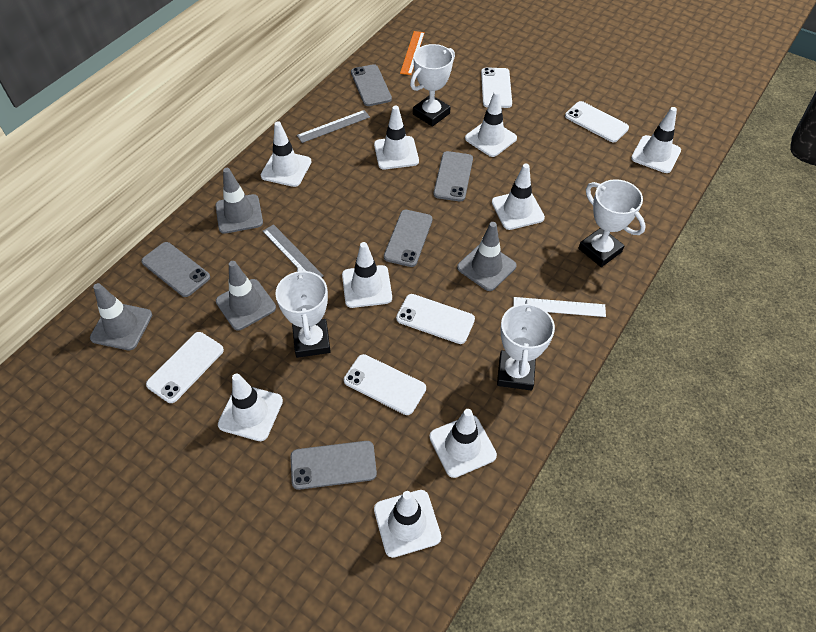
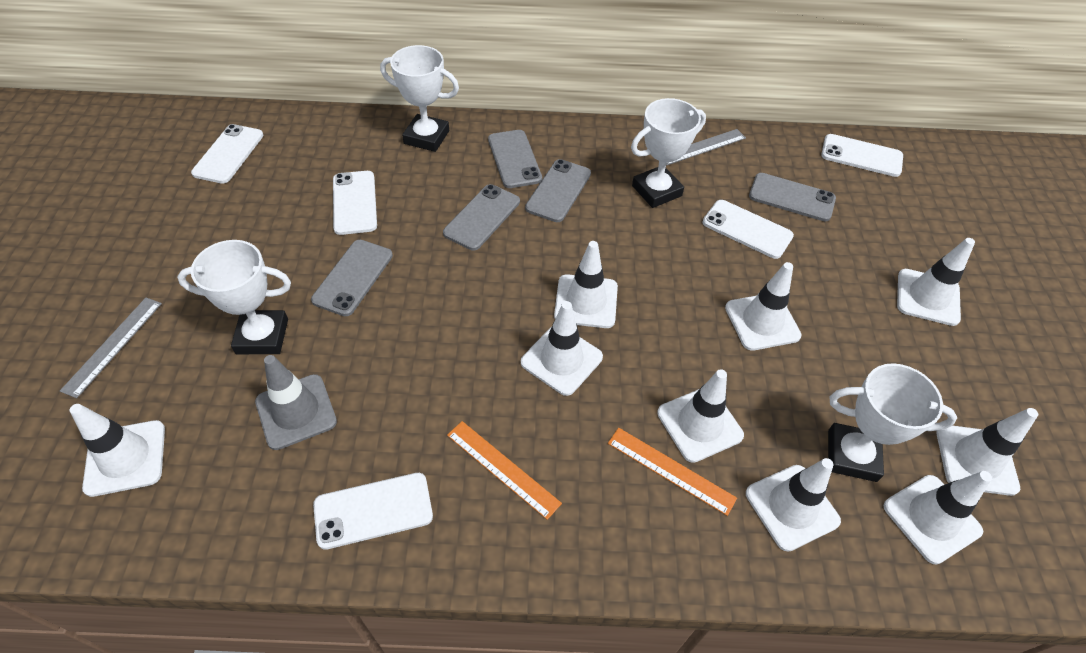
grey traffic cone: [90,283,152,350] [215,168,263,234] [216,261,276,330] [457,222,517,291] = 4 -> [255,355,337,450] = 1
orange ruler: [400,31,425,75] = 1 -> [447,421,562,520] [608,428,737,516] = 2
white ruler: [513,297,606,317] = 1 -> none = 0

